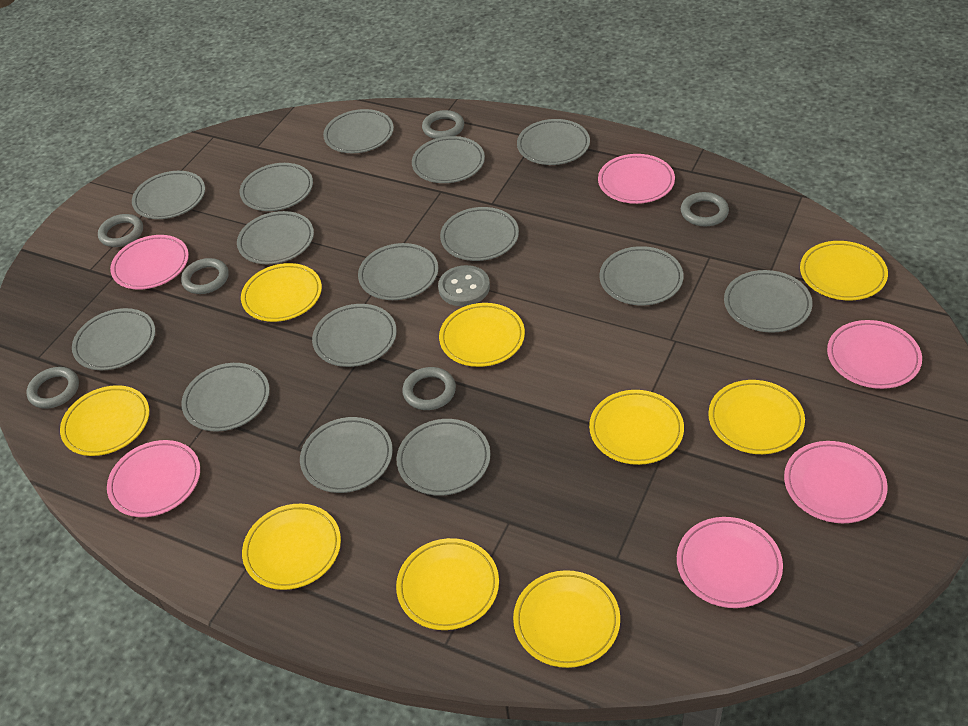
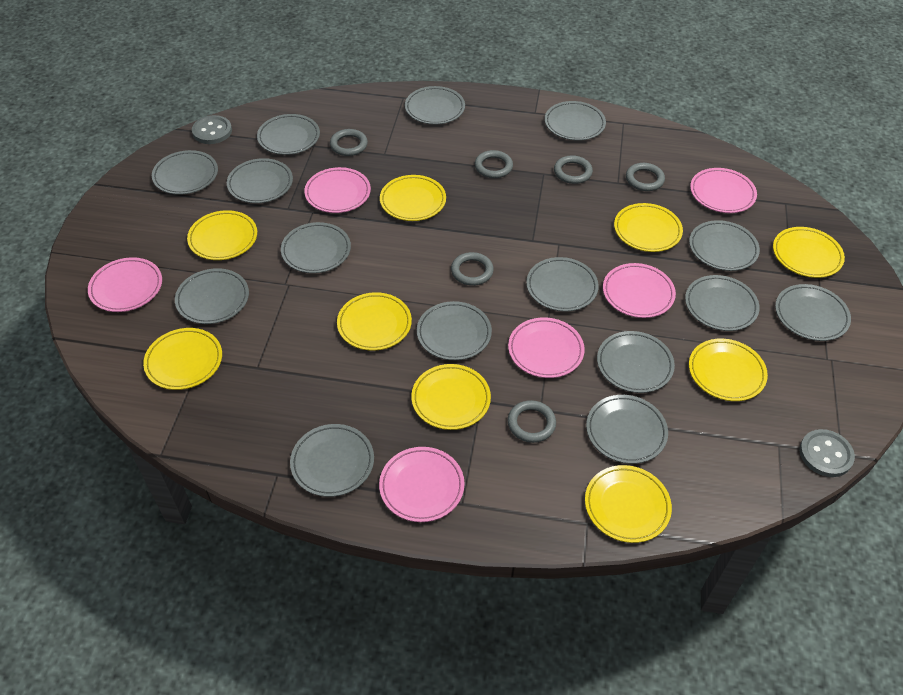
grey button: [438,265,490,306] = 1 -> [192,115,232,144] [799,429,855,477] = 2

